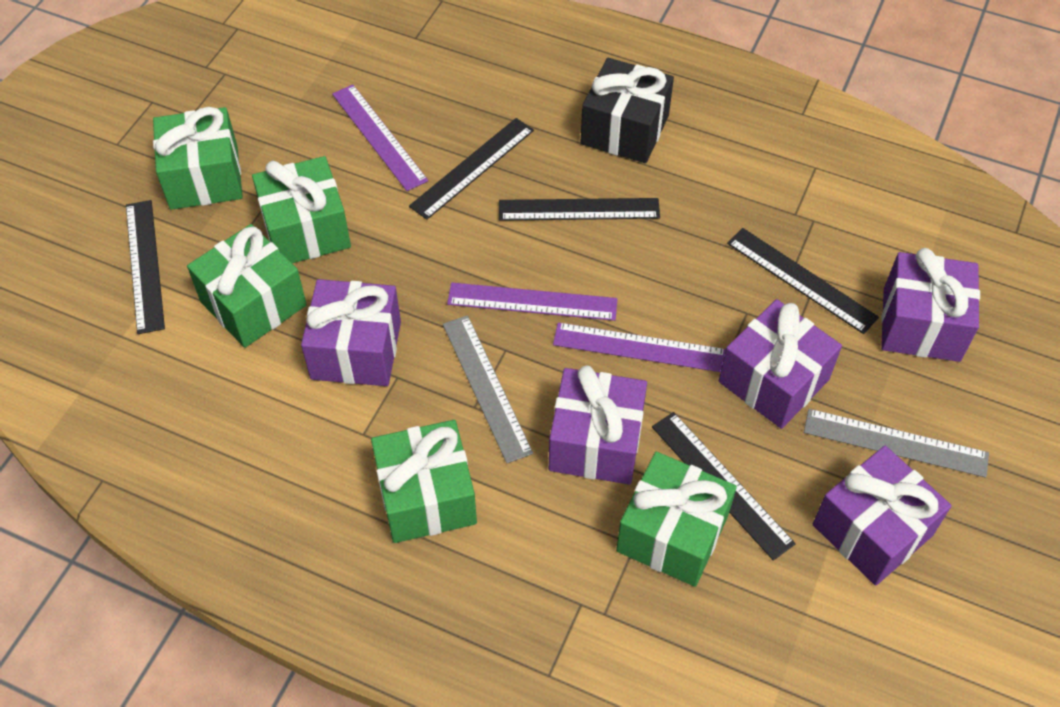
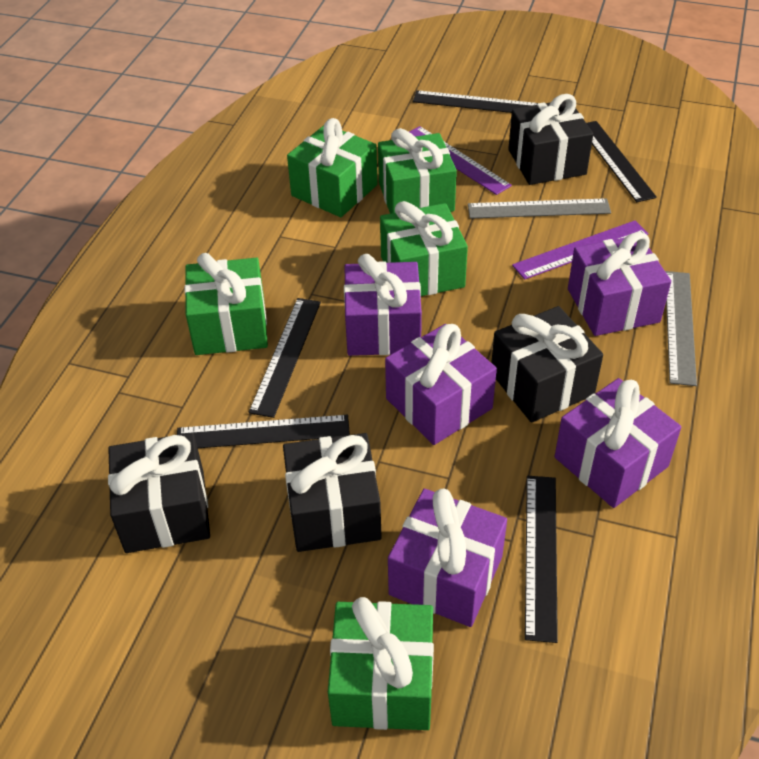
black gift: [580,58,674,163] = 1 -> [108,433,210,553] [283,433,382,552] [491,306,603,423] [508,94,593,185] = 4
purple ruler: [332,84,428,191] [447,282,618,321] [553,322,726,372] = 3 -> [409,126,512,195] [512,220,649,280] = 2

